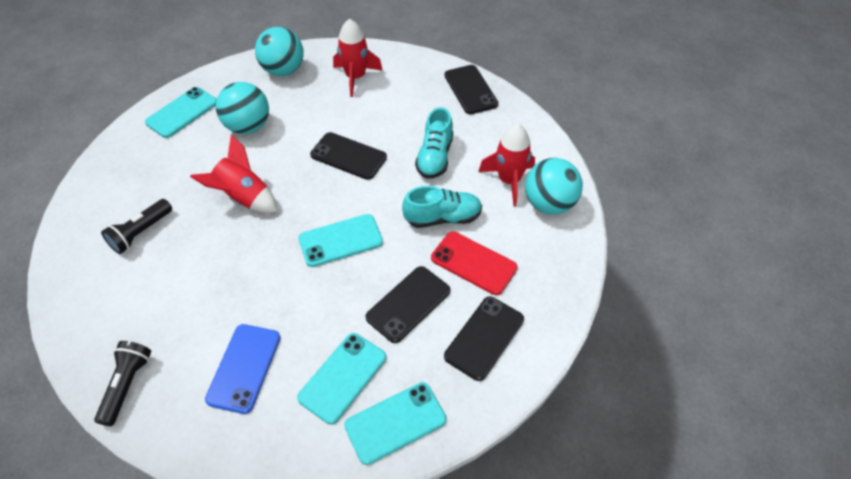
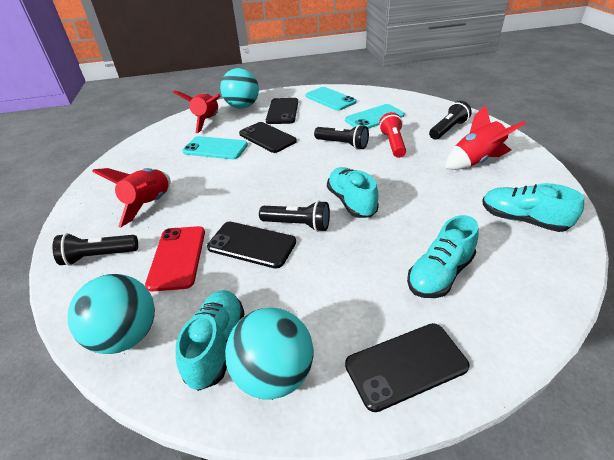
black flashlight: [94,341,151,426] [101,199,172,254] = 2 -> [52,233,138,266] [259,200,330,232] [314,125,369,150] [429,101,472,140] = 4
blue phone: [205,324,280,414] = 1 -> none = 0
red flashlight: none = 0 -> [379,112,406,158] = 1
turquoise phone: [145,87,217,138] [297,333,386,424] [298,214,383,267] [344,382,446,465] = 4 -> [182,136,248,159] [305,87,356,111] [345,104,405,129] = 3
turquoise shoe: [402,186,482,228] [415,107,453,179] = 2 -> [176,290,245,391] [327,167,379,218] [407,215,479,298] [482,183,584,232] = 4

